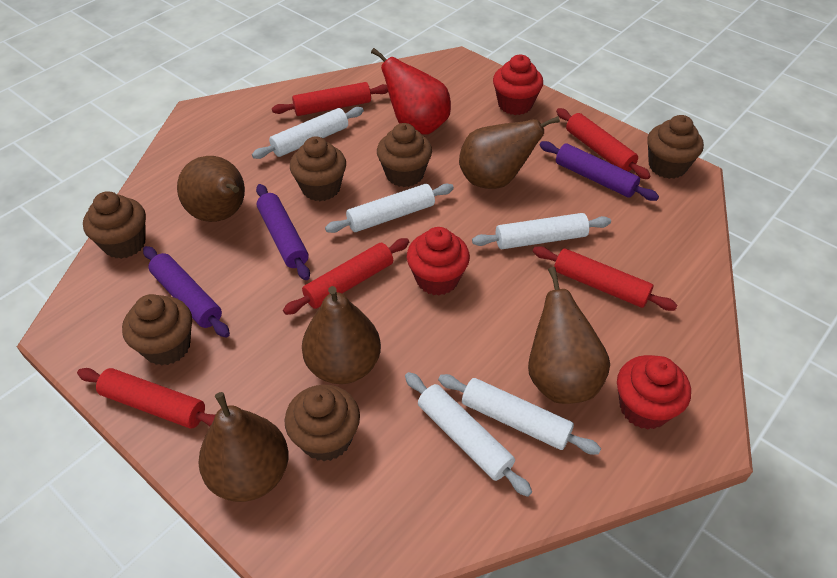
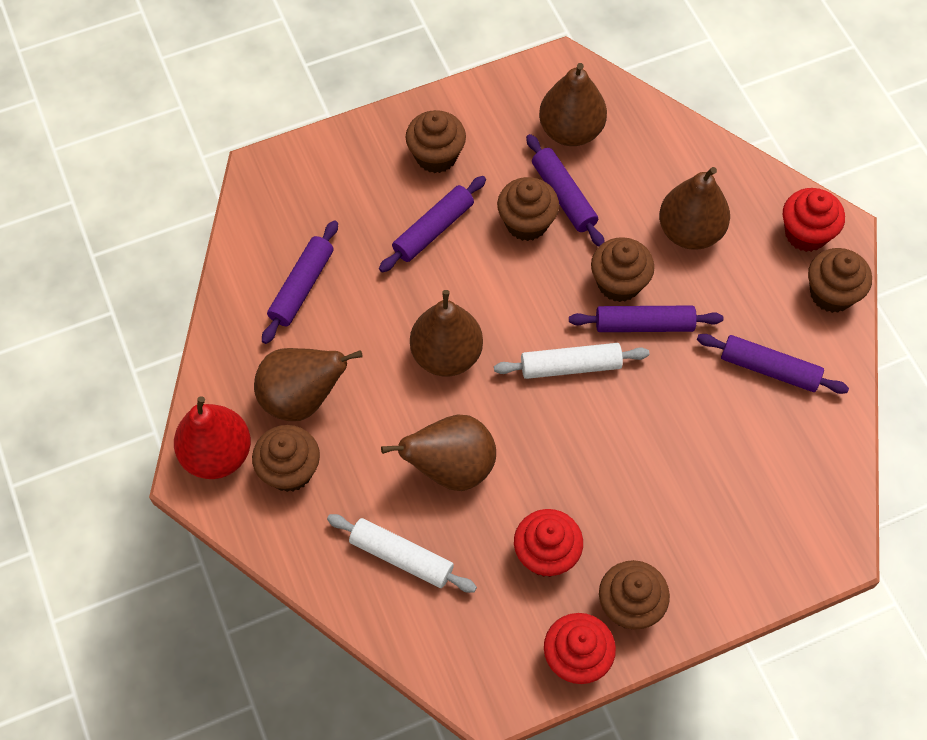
purple rolling pin: [143,246,230,338] [256,184,310,280] [540,141,659,201] = 3 -> [262,220,338,344] [379,176,486,273] [526,134,604,246] [569,306,723,332] [697,334,849,394] = 5
red rolling pin: [77,368,215,429] [272,82,388,116] [283,238,409,315] [533,246,678,311] [556,108,650,179] = 5 -> none = 0
white rolling pin: [252,107,364,159] [325,184,454,233] [405,372,532,497] [438,374,601,455] [472,213,611,249] = 5 -> [327,514,477,593] [494,343,649,379] = 2

